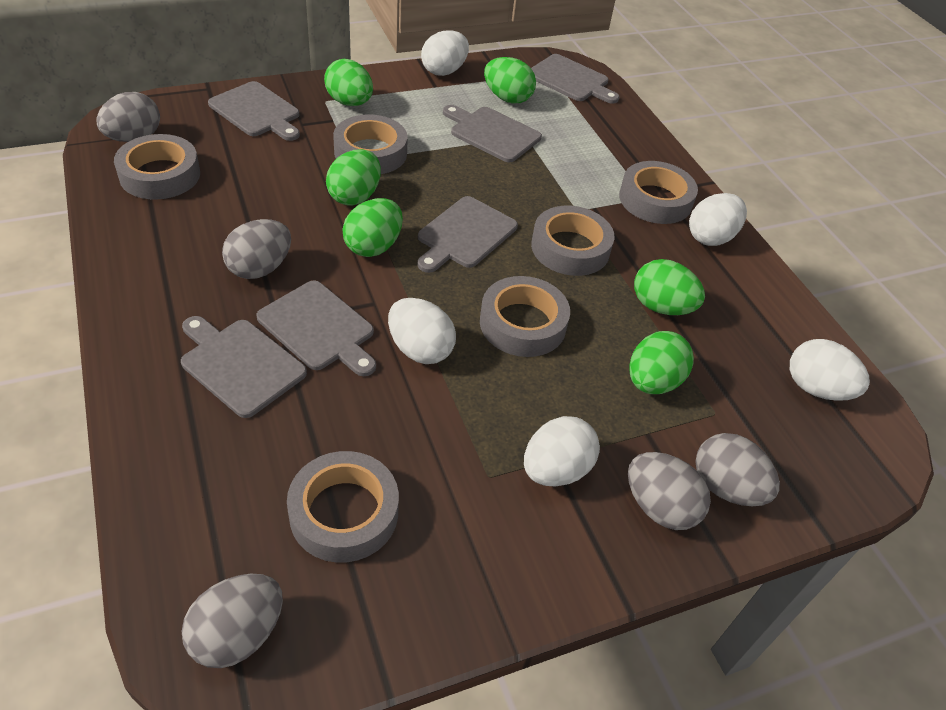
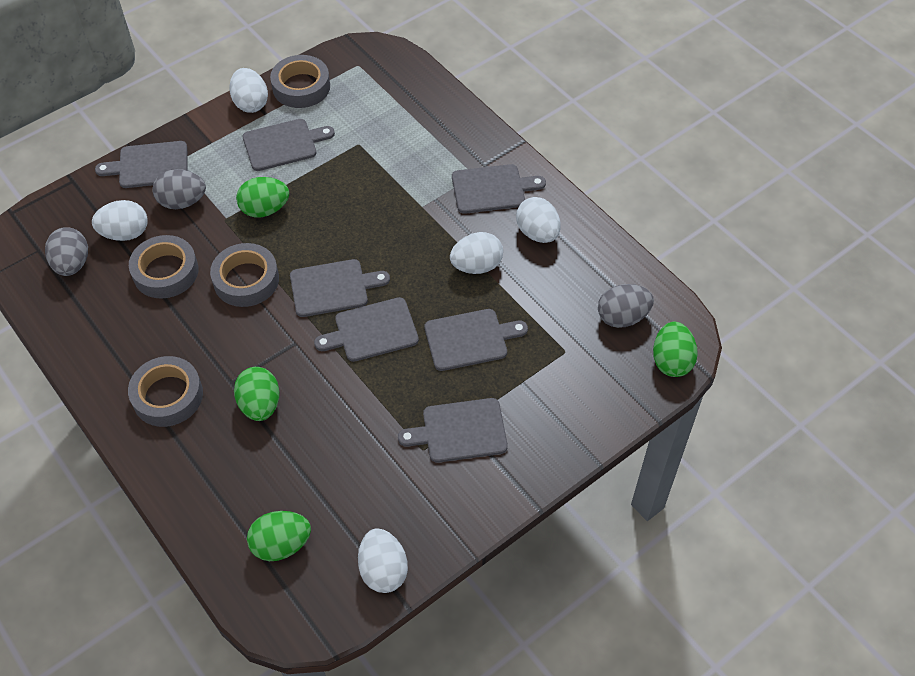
green egg: [324,59,373,106] [326,149,381,206] [342,198,403,257] [484,57,536,104] [629,331,694,394] [634,259,705,315] = 6 -> [234,367,279,421] [236,177,289,217] [247,511,311,561] [653,321,698,377] = 4
grey cutting board: [181,316,307,418] [208,81,300,141] [256,280,376,376] [417,196,518,273] [443,105,542,162] [531,54,620,104] = 6 -> [95,141,187,188] [243,119,335,171] [290,259,390,317] [314,297,419,362] [398,398,508,463] [424,309,528,371] [452,164,546,214] = 7
grey egg: [96,92,160,142] [182,574,283,668] [222,219,291,279] [628,452,711,530] [695,433,780,507] = 5 -> [45,227,88,276] [152,169,206,209] [598,284,654,328] = 3
grey tape: [114,134,200,200] [287,451,399,563] [333,115,408,174] [480,276,570,357] [531,206,614,276] [619,161,698,224] = 6 -> [128,356,203,427] [129,235,198,299] [210,243,279,307] [270,55,330,108] = 4

